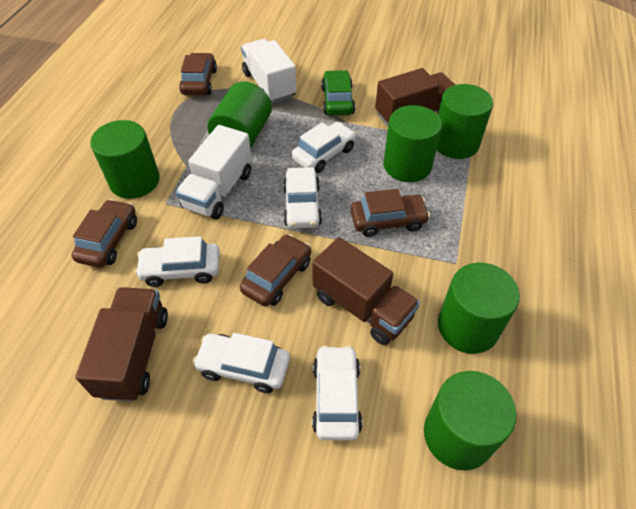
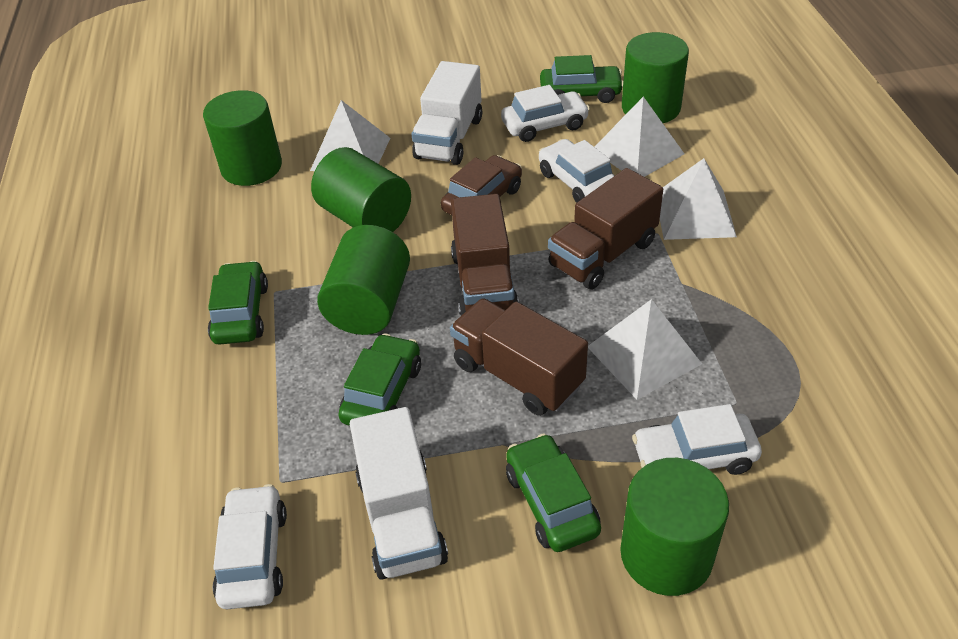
brown car: [71,199,137,267] [179,53,217,95] [240,234,311,307] [351,189,430,237] = 4 -> [441,155,522,215] = 1
green car: [321,70,355,115] = 1 -> [208,261,268,345] [338,333,421,426] [506,434,601,552] [540,55,623,103] = 4
green cylinder: [90,120,160,199] [207,82,272,149] [383,105,442,182] [424,371,517,471] [437,84,493,159] [438,262,520,354] = 6 -> [203,90,282,186] [311,147,411,232] [317,225,410,335] [620,458,729,596] [622,32,689,123] = 5
white car: [135,236,220,287] [193,333,290,393] [283,167,322,228] [292,122,356,173] [312,345,363,440] = 5 -> [213,484,287,609] [501,85,590,142] [539,139,615,203] [632,404,762,475] = 4
white pyramid: none = 0 -> [310,100,390,171] [588,299,702,400] [595,97,684,177] [660,158,737,240] = 4

